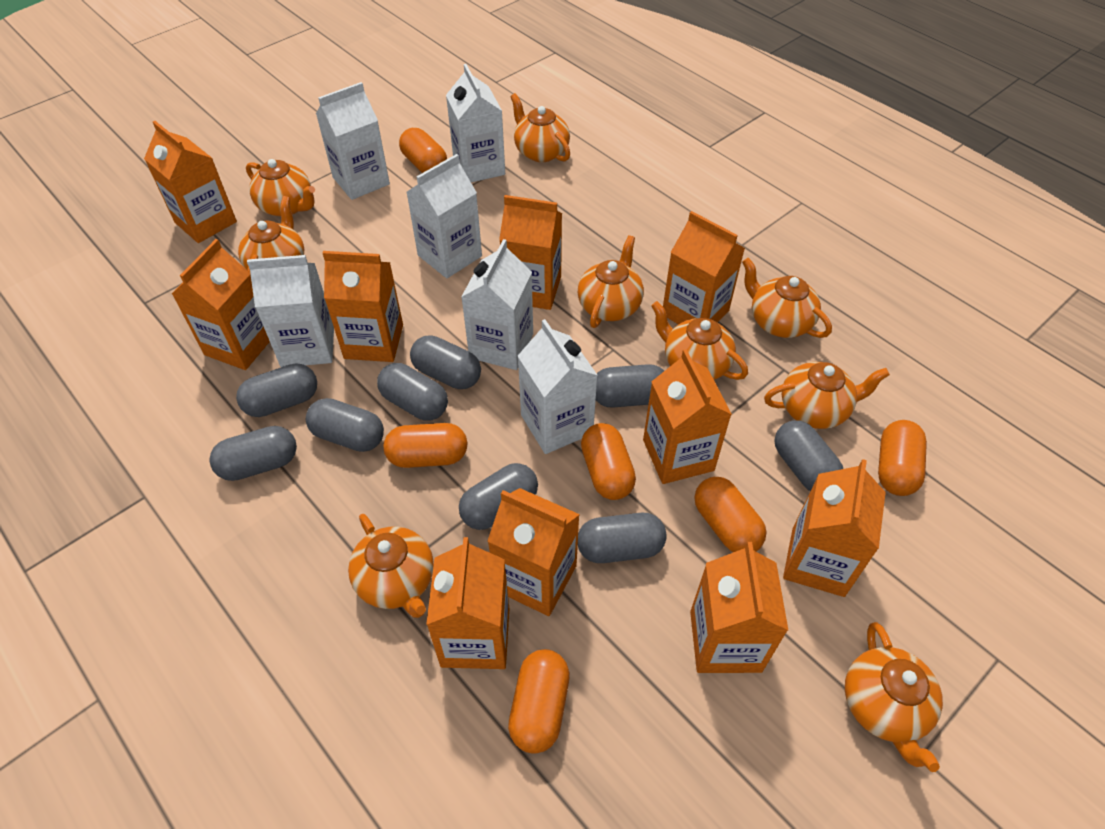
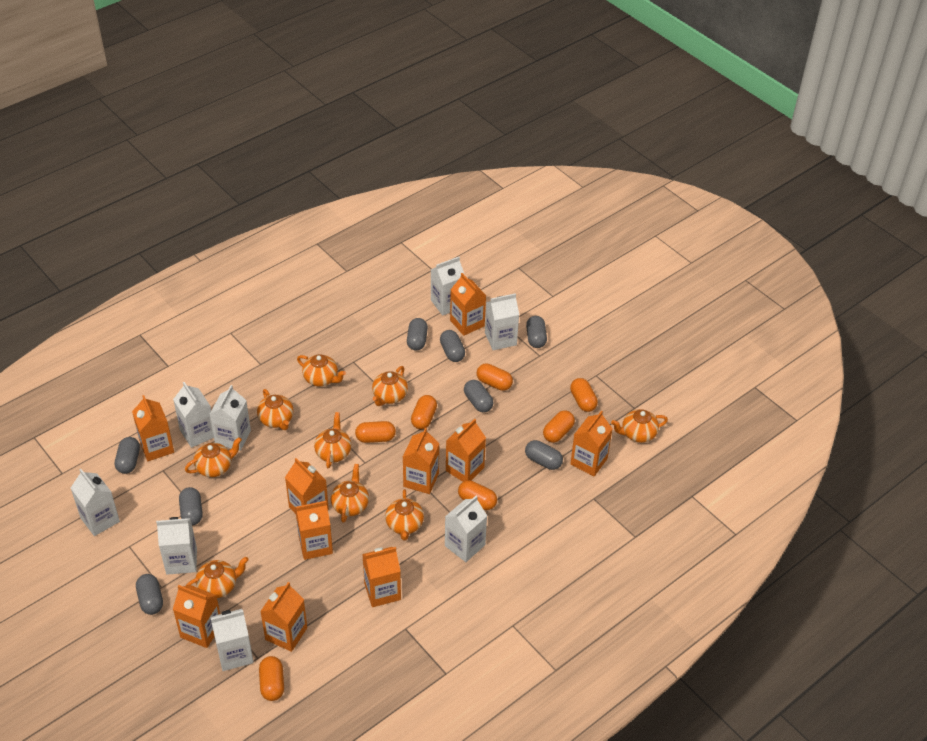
grey capsule: [209,426,297,481] [236,363,317,417] [306,398,384,452] [377,363,448,421] [410,335,481,389] [459,463,538,530] [578,513,667,563] [596,364,664,408] [774,420,843,491] = 9 -> [115,437,140,474] [136,574,163,615] [179,487,203,526] [407,318,428,351] [440,330,465,362] [464,380,493,412] [525,440,563,470] [526,316,547,348] = 8
orange capsule: [384,423,468,468] [399,128,447,173] [508,649,569,754] [581,423,636,500] [695,477,767,552] [878,420,927,496] = 6 -> [259,656,284,701] [355,421,396,443] [411,395,437,429] [458,480,497,510] [477,363,513,391] [543,410,575,443] [570,378,598,412] = 7
white carton: [247,255,334,367] [316,82,390,200] [407,154,482,278] [446,64,505,182] [461,239,533,370] [518,319,598,454] = 6 -> [71,469,120,536] [156,517,197,575] [173,382,214,448] [209,385,251,451] [210,609,254,671] [431,257,465,316] [445,496,487,562] [485,293,519,350] = 8

